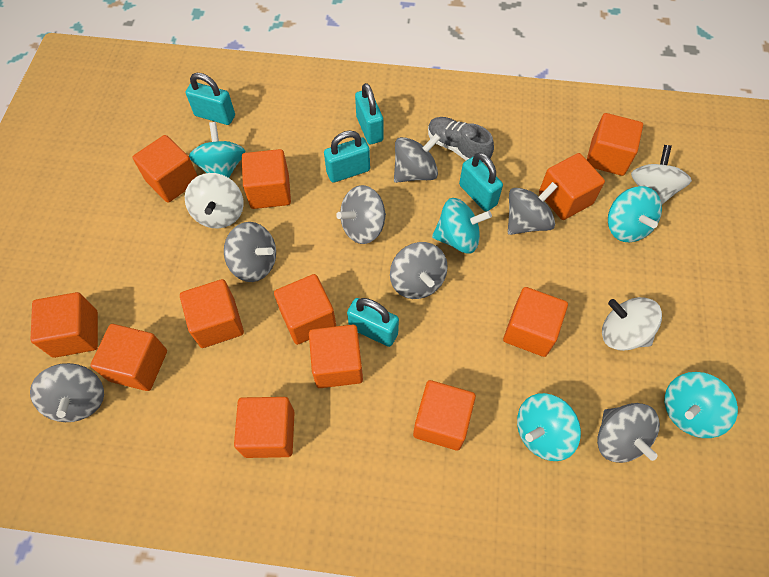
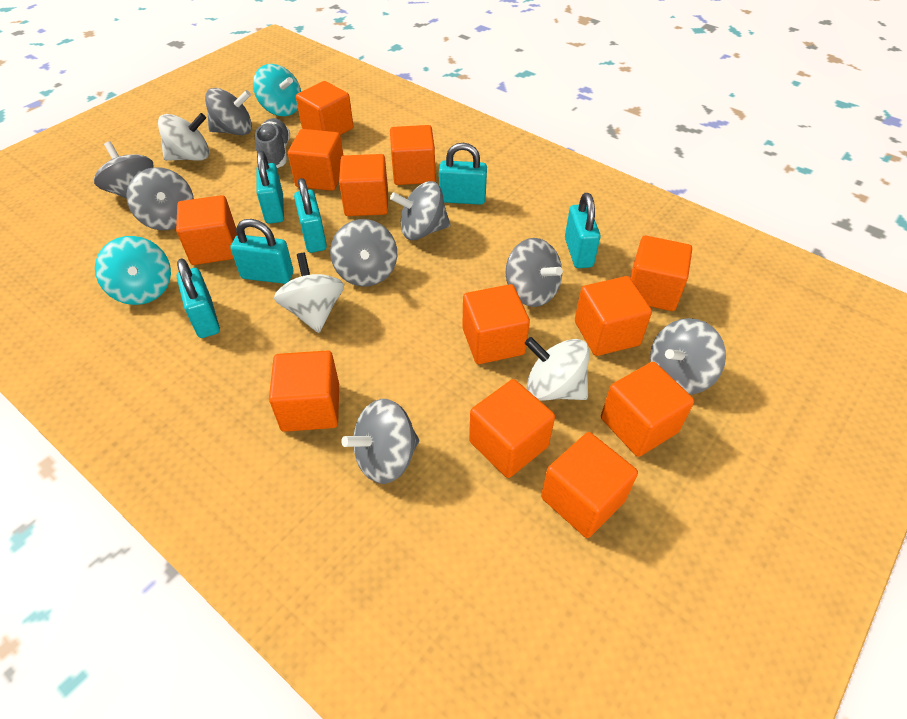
grey spinning top: [30,363,104,422] [224,222,276,282] [336,185,386,244] [390,242,448,299] [394,134,441,183] [508,182,558,235] [597,403,660,463] = 7 -> [94,141,154,199] [126,167,194,230] [205,88,252,136] [330,219,397,286] [341,399,420,484] [390,181,450,240] [506,238,563,307] [650,318,726,395] = 8
turquoise padlock: [186,73,235,125] [324,131,370,183] [347,298,399,347] [355,83,383,144] [459,152,503,212] = 5 -> [177,259,220,338] [230,219,293,284] [257,151,284,224] [294,178,327,253] [439,143,487,205] [565,193,600,268] = 6
turquoise spinning top: [189,122,245,178] [432,198,492,254] [517,393,581,461] [608,186,662,242] [665,372,738,438] = 5 -> [95,236,171,305] [253,64,301,116] = 2

